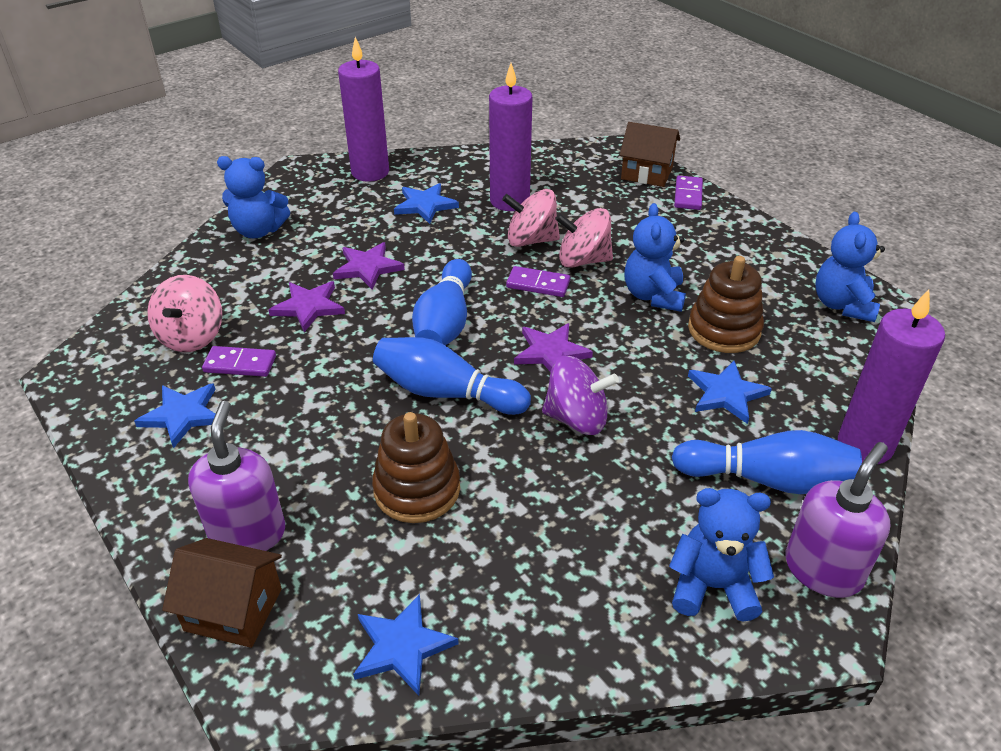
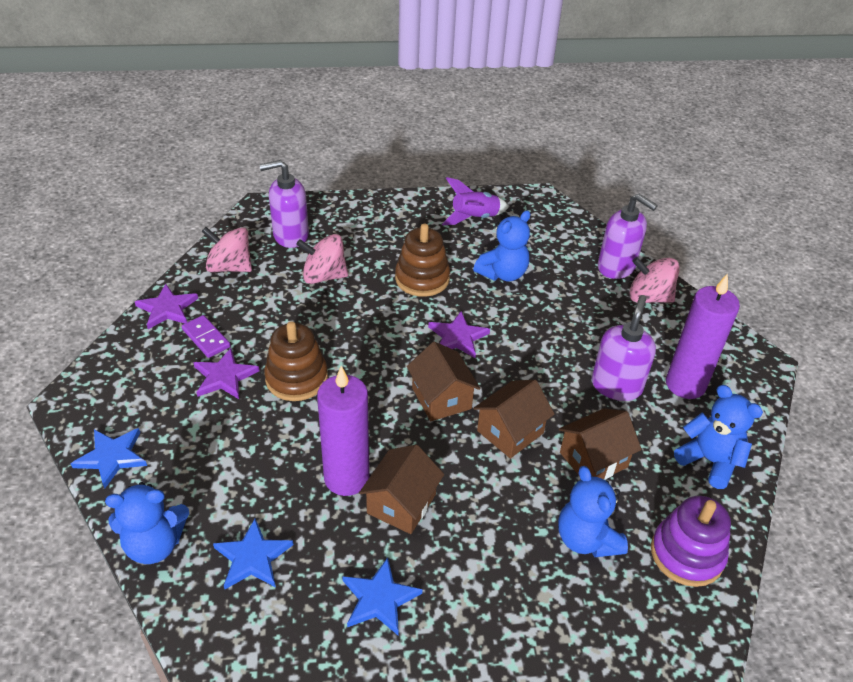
blue bowling pin: [373,337,531,415] [412,259,472,345] [672,430,862,494] = 3 -> none = 0
blue star: [134,383,216,448] [353,594,459,696] [394,183,459,224] [688,361,772,424] = 4 -> [71,428,147,488] [213,518,293,589] [342,557,423,636] = 3
brown house: [162,538,282,648] [620,122,680,187] = 2 -> [359,445,444,534] [407,342,481,421] [473,380,555,459] [559,408,642,479] = 4
purple candle: [338,37,389,182] [489,63,532,211] [838,290,945,464] = 3 -> [317,366,369,496] [666,274,740,399] = 2
purple domino: [202,346,276,377] [506,266,571,297] [674,176,703,210] = 3 -> [182,315,231,358] = 1
purple rocket: none = 0 -> [442,177,509,225] = 1
purple soap dispenser: [188,401,285,551] [785,442,890,598] = 2 -> [259,160,309,248] [592,295,656,401] [598,194,658,279] = 3
purple spinning top: [542,356,619,435] = 1 -> none = 0
purple stacking toy: none = 0 -> [651,496,731,587] = 1

